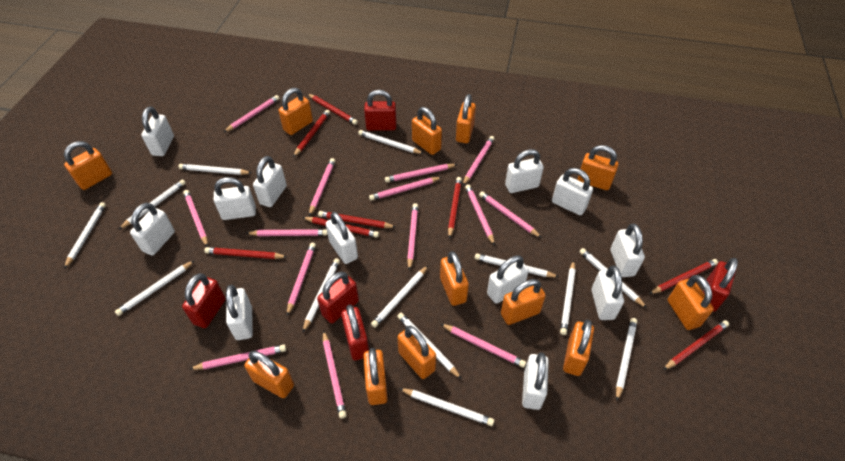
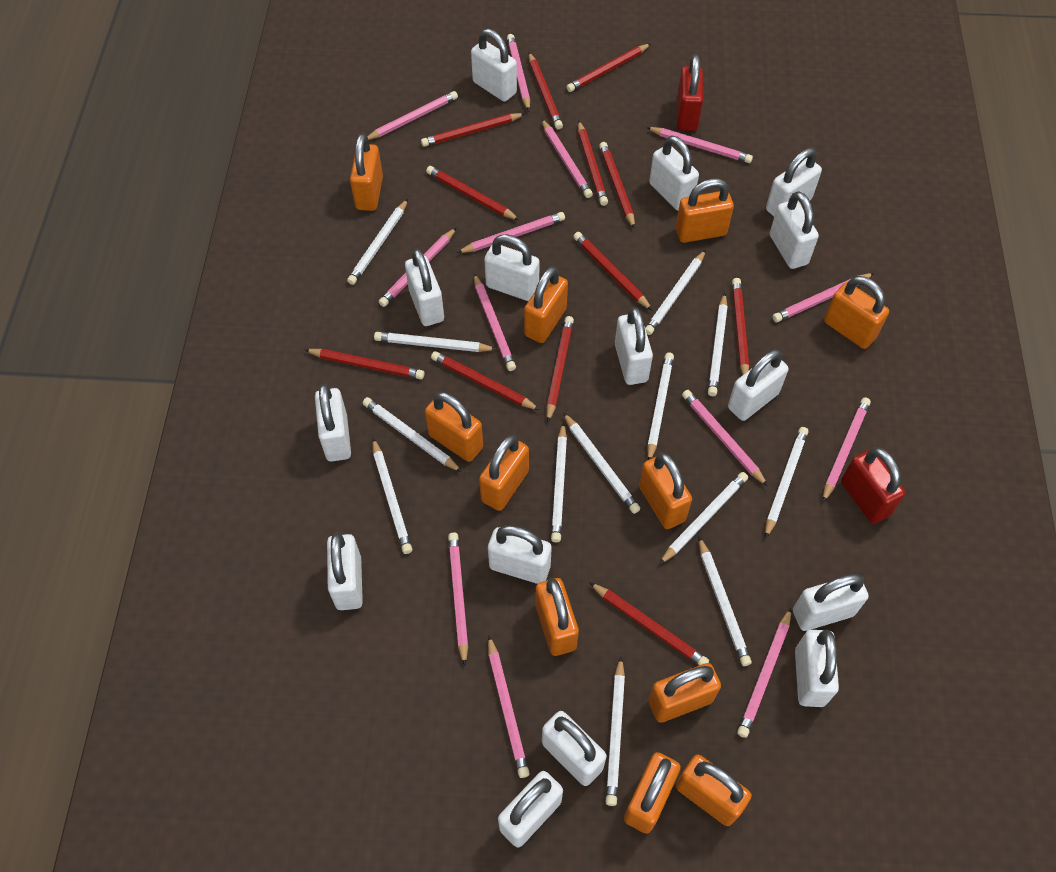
orange padlock: [64,141,112,190] [244,351,294,398] [278,88,313,135] [363,348,388,405] [397,326,436,379] [412,107,442,155] [440,251,469,306] [456,94,476,143] [501,279,545,325] [563,319,594,376] [578,145,619,190] [668,275,714,330] = 12 -> [350,133,383,211] [425,392,483,462] [479,435,529,511] [524,266,568,343] [535,578,579,656] [624,752,681,834] [639,452,692,529] [648,663,721,723] [676,178,734,243] [676,755,752,826] [824,276,889,349] = 11
pink pencil: [183,190,208,247] [190,345,286,370] [224,95,279,132] [246,229,328,236] [287,243,316,316] [309,158,335,216] [323,330,346,418] [369,177,442,201] [385,164,457,182] [407,203,418,271] [441,324,526,368] [463,136,494,185] [465,184,495,246] [479,191,542,238] = 14 -> [367,91,458,140] [379,227,457,307] [448,532,468,666] [457,212,565,253] [474,274,516,371] [488,635,530,778] [507,34,530,111] [541,119,593,198] [646,127,753,163] [682,390,768,486] [737,608,791,738] [772,273,874,322] [823,397,871,502] = 13
red padlock: [182,273,226,328] [317,272,359,323] [341,305,369,361] [364,90,397,131] [703,258,738,312] = 5 -> [677,54,703,131] [841,447,905,524] = 2
red pencil: [204,247,287,259] [293,110,330,157] [302,217,379,238] [308,94,358,125] [318,211,395,228] [448,177,462,239] [649,259,718,294] [663,320,729,370] = 8 -> [304,349,425,379] [421,113,525,147] [426,166,519,220] [431,351,540,410] [529,52,563,129] [547,316,574,422] [566,44,651,92] [573,232,653,311] [578,120,608,206] [589,582,709,665] [599,142,635,229] [732,278,749,375] = 12
white padlock: [130,203,175,255] [141,106,174,156] [214,177,256,220] [226,285,253,340] [253,156,287,207] [326,212,358,264] [487,255,529,304] [505,149,544,193] [522,352,549,410] [552,168,593,215] [591,266,624,320] [610,223,645,277] = 12 -> [315,384,351,462] [327,532,363,610] [405,249,444,326] [471,29,517,102] [484,234,540,301] [488,525,552,584] [498,771,563,847] [542,711,607,786] [615,307,653,385] [649,135,699,211] [728,349,788,421] [766,148,822,216] [770,191,819,269] [793,574,869,631] [795,630,839,707] = 15

